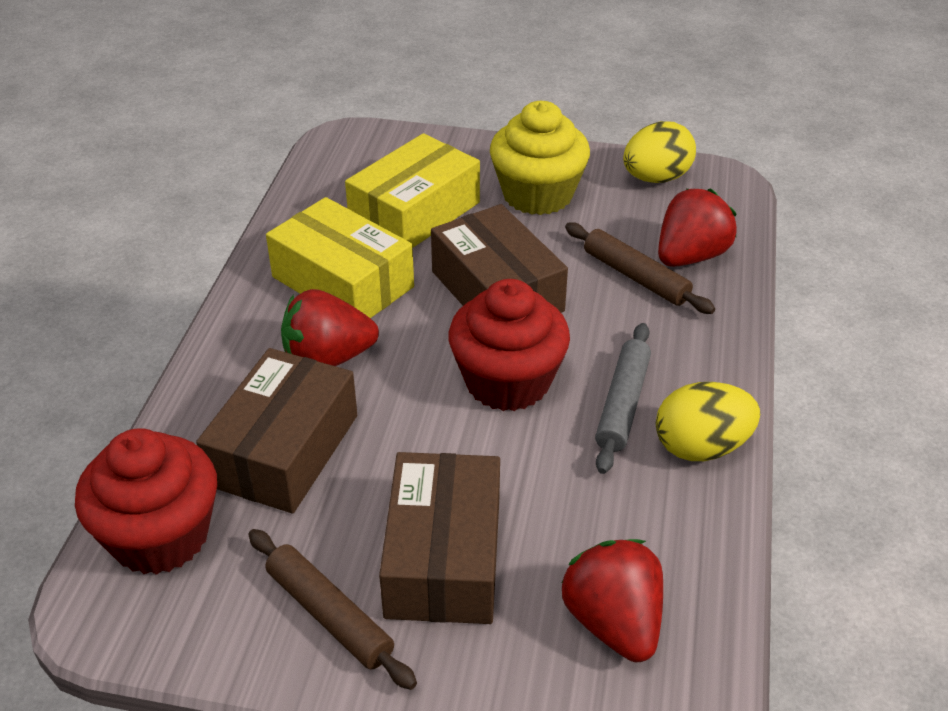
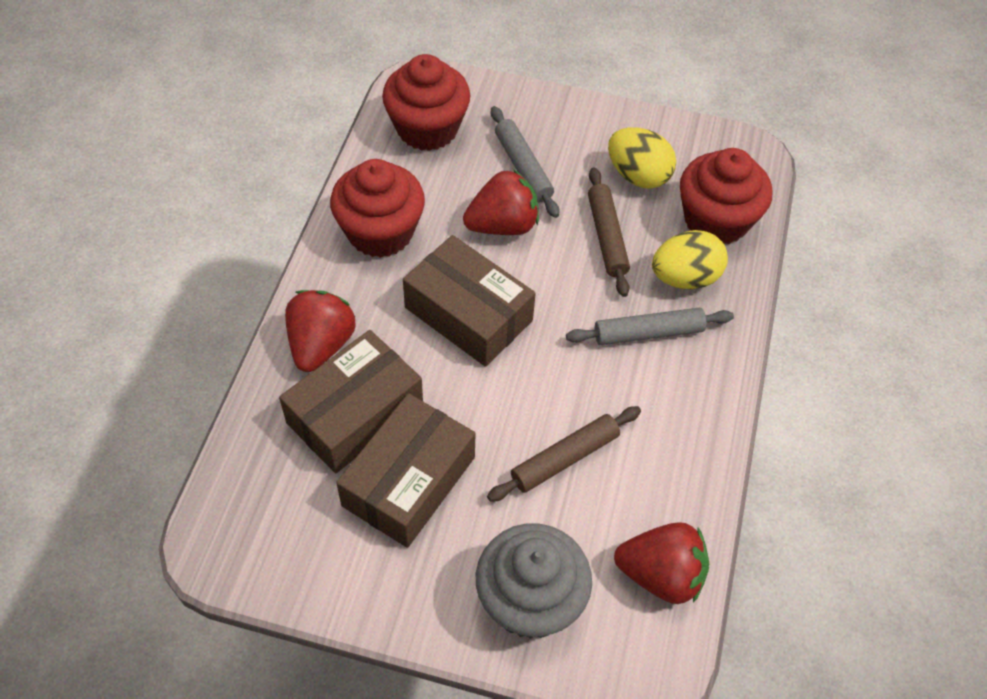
grey cupcake: none = 0 -> [476,523,592,639] = 1
grey rolling pin: [595,323,651,474] = 1 -> [491,106,559,218] [566,308,734,345] = 2
red cupcake: [75,428,217,575] [448,279,570,411] = 2 -> [330,159,425,258] [382,54,470,151] [680,148,772,244] = 3
yellow box: [266,197,414,318] [345,133,480,248] = 2 -> none = 0
yellow cupcake: [490,101,590,215] = 1 -> none = 0

